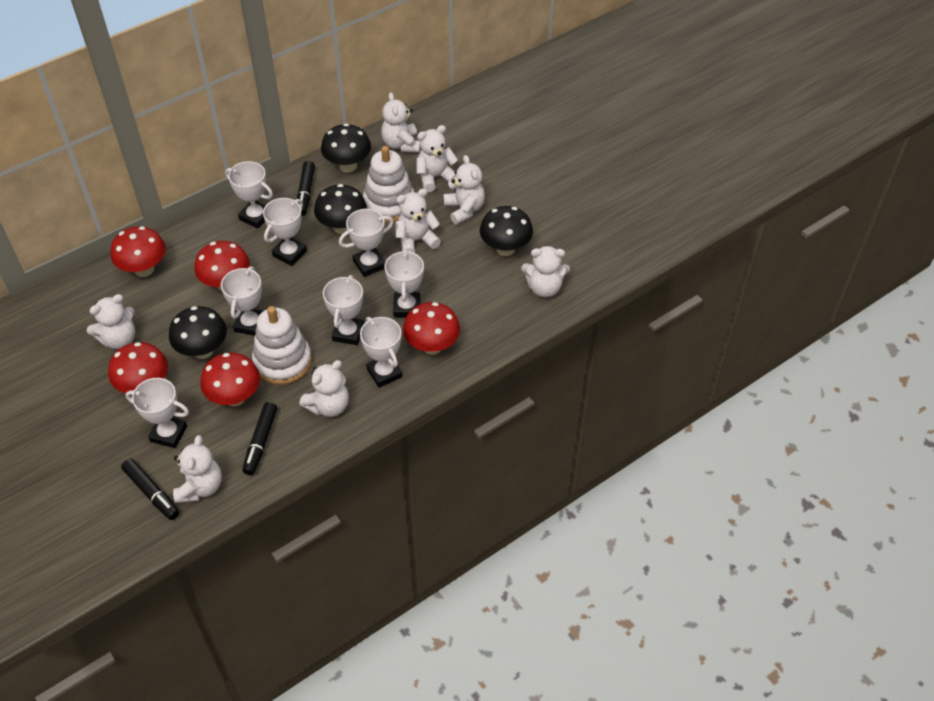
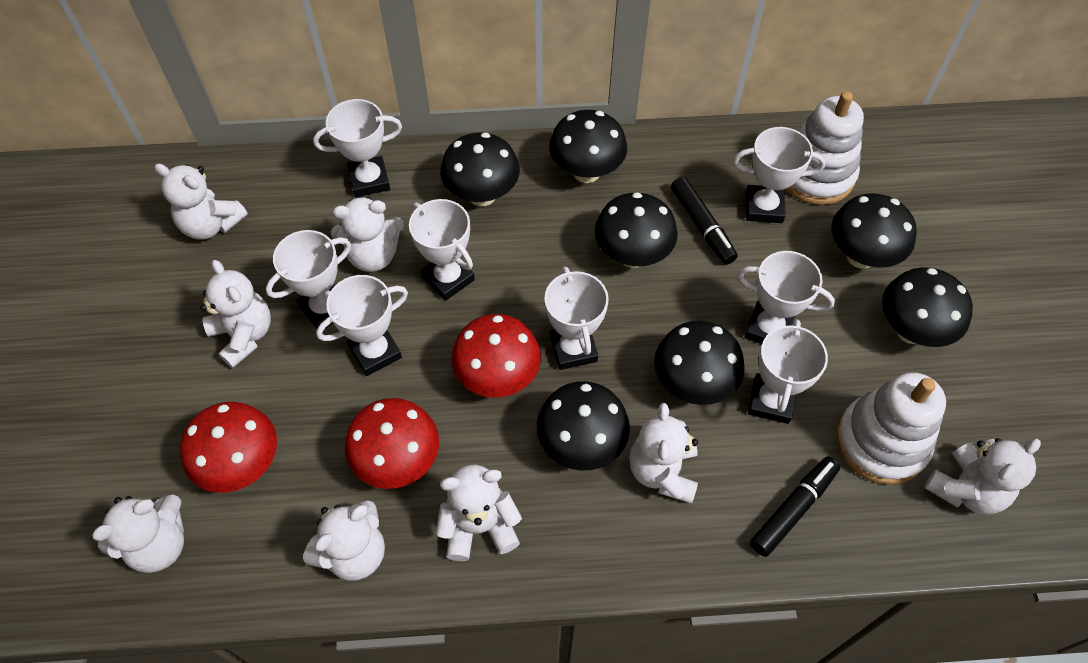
black marker: [121,459,179,520] [242,402,277,475] [297,161,315,216] = 3 -> [671,177,738,265] [750,457,840,557] = 2
black mushroom: [169,306,227,359] [314,184,367,234] [321,123,371,172] [480,206,533,256] = 4 -> [440,133,520,206] [537,381,630,471] [549,110,627,183] [595,192,678,268] [654,321,745,405] [831,193,917,269] [882,267,973,347] = 7
red mushroom: [108,342,168,393] [110,226,166,277] [194,241,250,291] [200,352,260,406] [403,302,460,355] = 5 -> [180,402,277,493] [345,398,439,489] [451,314,541,398] = 3

